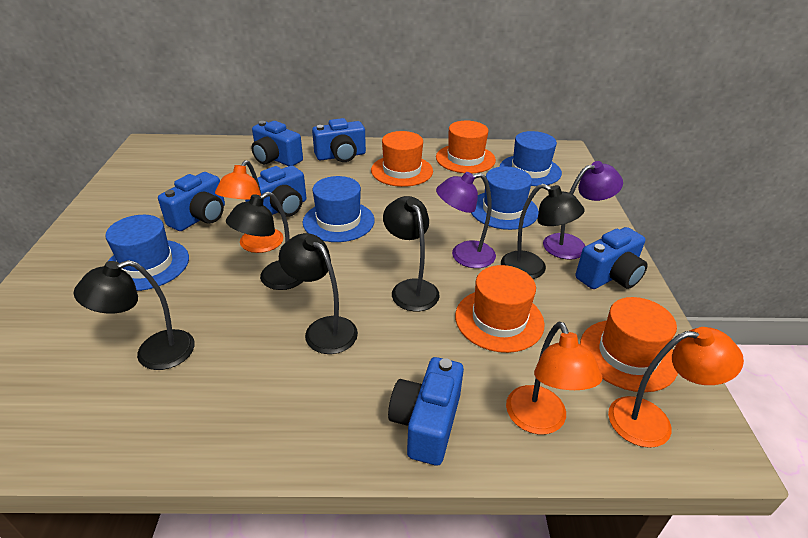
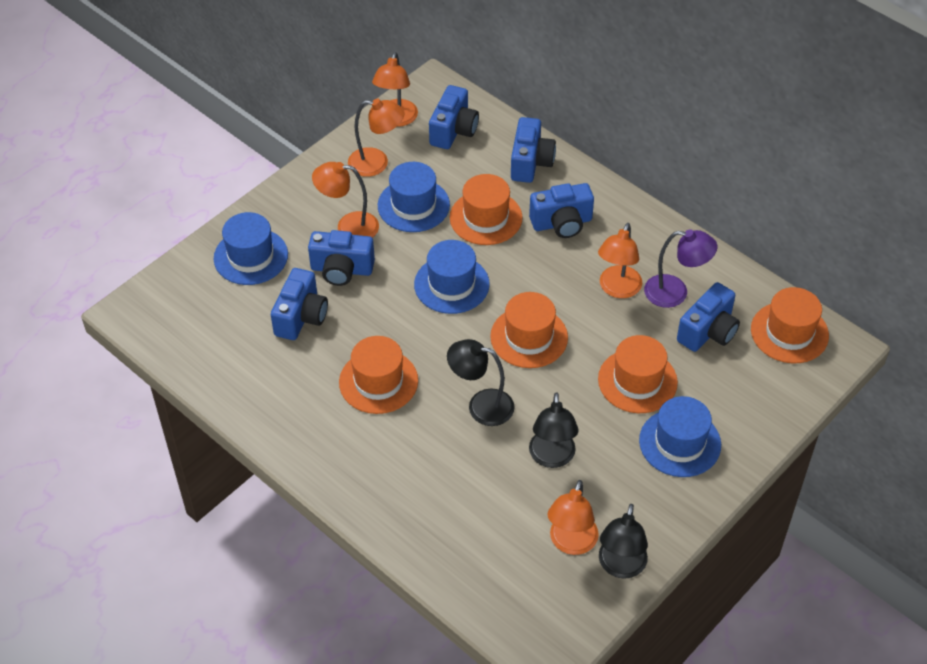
black lamp: [74,260,195,370] [226,192,303,290] [279,233,358,354] [383,196,440,311] [501,184,585,279] = 5 -> [447,339,515,426] [529,392,579,468] [599,504,648,579] = 3
orange hat: [371,131,433,187] [436,121,496,173] [455,265,545,353] [580,297,678,392] = 4 -> [339,336,418,414] [450,174,522,245] [490,292,568,368] [598,335,678,413] [751,287,829,363] = 5
orange lamp: [215,160,283,253] [506,322,603,435] [608,327,744,448] = 3 -> [312,162,379,238] [348,99,405,177] [372,52,418,127] [547,480,599,555] [598,223,642,298] = 5
purple lamp: [436,172,496,268] [543,161,623,260] = 2 -> [644,229,717,308] = 1

